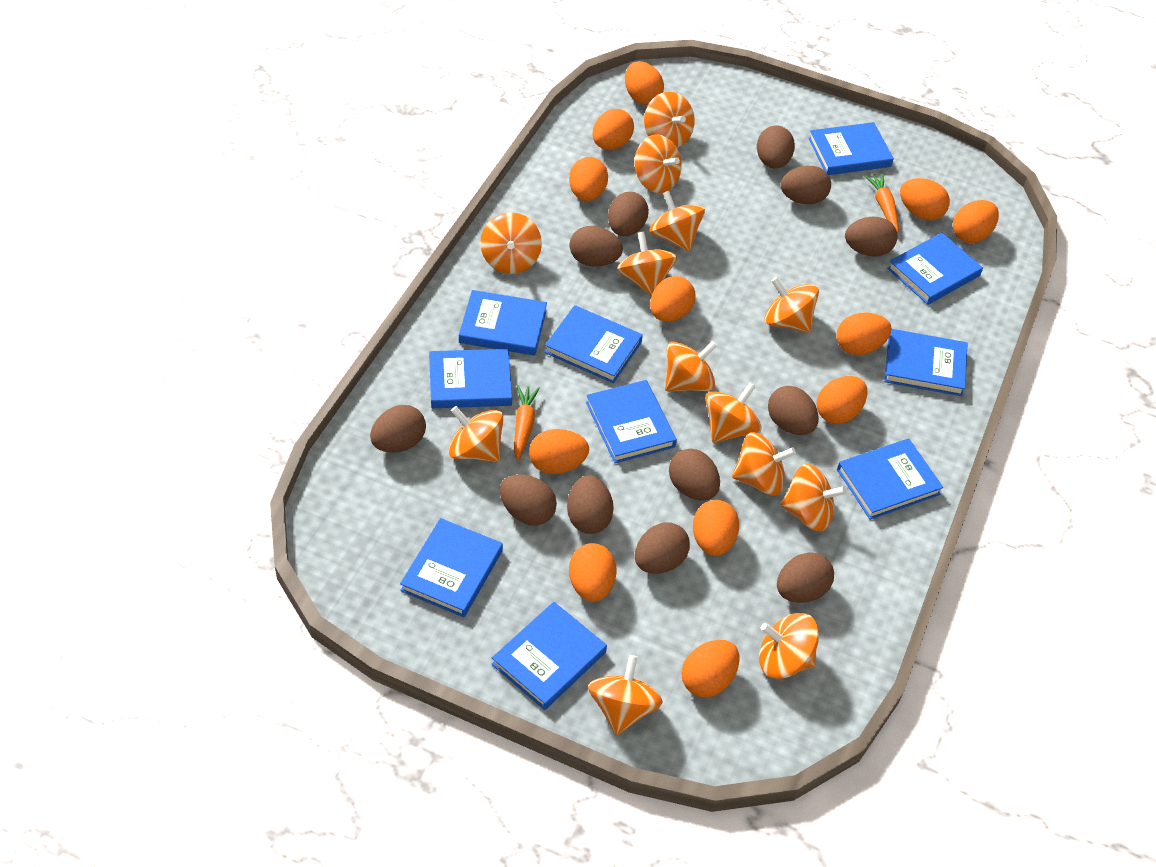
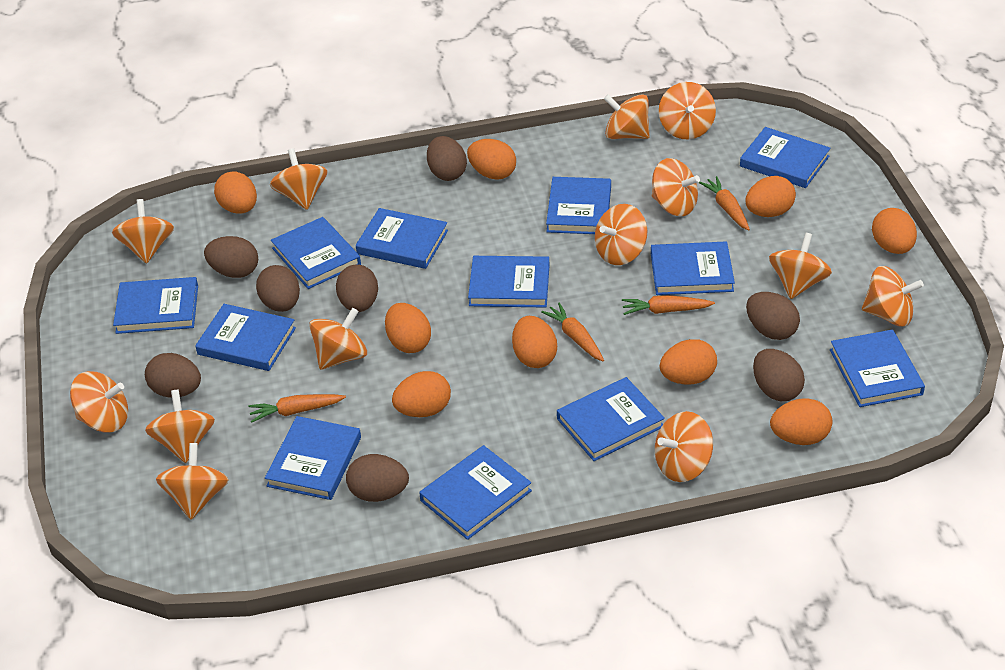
blue book: [400,518,503,617] [429,349,512,408] [459,290,547,355] [492,602,607,710] [545,305,643,383] [586,380,677,463] [809,122,894,175] [837,438,943,520] [884,329,968,396] [887,233,983,305] = 10 -> [113,277,198,334] [195,304,296,371] [265,416,361,500] [271,217,361,289] [356,208,448,269] [419,445,532,540] [468,256,549,308] [546,177,611,234] [557,377,665,461] [651,242,735,295] [740,127,831,188] [830,329,925,407] = 12
brown egg: [370,405,426,453] [499,474,557,526] [567,475,614,534] [570,226,623,267] [608,192,649,236] [635,522,690,574] [669,449,720,501] [757,126,795,169] [768,386,819,435] [777,552,834,603] [780,166,831,204] [845,217,898,257] = 12 -> [145,353,201,398] [204,236,258,278] [256,265,300,312] [336,265,378,312] [346,454,409,502] [427,136,467,181] [746,292,800,340] [753,349,805,401] = 8
orange carrot: [514,385,540,461] [864,173,899,233] = 2 -> [248,394,346,423] [541,302,604,362] [622,295,715,315] [699,176,750,231] = 4
orange egg: [529,429,589,474] [569,157,608,201] [569,543,617,602] [592,109,634,150] [625,61,664,105] [650,276,695,322] [681,640,739,698] [693,500,739,556] [817,376,867,424] [836,312,891,355] [900,178,950,220] [953,200,999,243] = 12 -> [214,172,257,214] [385,303,431,353] [392,371,451,417] [467,139,516,180] [512,316,557,368] [660,339,717,385] [745,176,796,217] [770,398,832,445] [872,208,917,254] = 9

